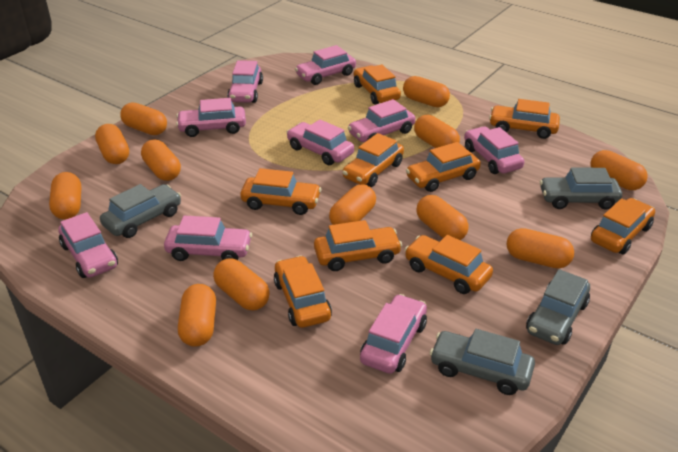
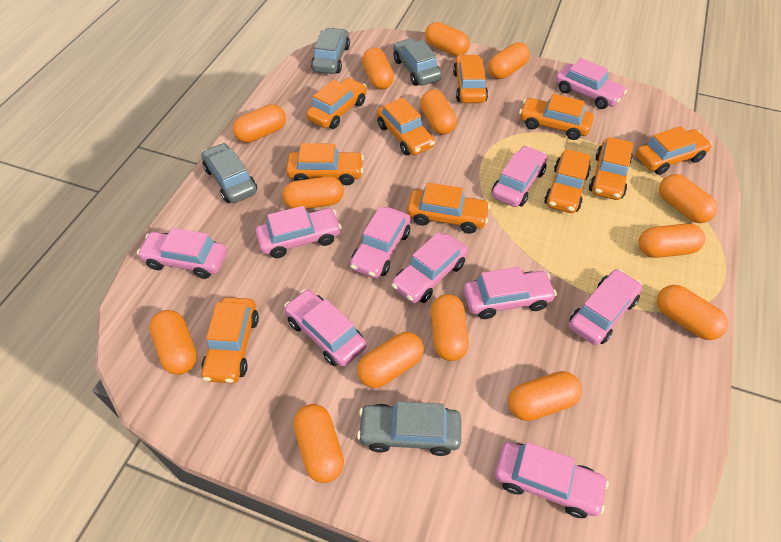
orange capsule: [49,172,81,220] [95,124,129,164] [120,103,167,135] [141,140,181,181] [178,284,216,347] [213,258,270,310] [329,184,376,225] [403,76,450,107] [414,115,460,148] [416,195,468,240] [506,228,574,269] [590,150,648,190] = 12 -> [149,310,197,375] [233,104,286,143] [283,176,344,209] [294,404,344,483] [357,332,424,388] [362,48,394,90] [420,90,457,135] [425,22,470,56] [431,294,469,361] [488,42,530,79] [508,371,582,421] [639,223,705,258] [657,285,728,340] [659,174,718,223] = 14
orange car: [241,168,322,215] [274,255,332,328] [314,220,402,271] [342,133,404,187] [354,65,401,105] [405,235,493,294] [406,142,481,192] [489,99,560,139] [591,198,655,254] = 9 -> [201,297,259,383] [286,143,364,185] [306,78,367,129] [376,98,435,155] [407,182,490,234] [453,54,488,103] [519,94,594,140] [544,149,591,213] [589,137,633,200] [636,126,712,175] = 10
pink car: [58,212,118,278] [164,216,252,261] [176,98,246,137] [227,60,263,103] [286,119,354,165] [295,45,356,85] [348,99,415,142] [360,294,427,374] [464,126,524,174] = 9 -> [137,228,227,279] [256,206,342,258] [284,289,366,367] [350,207,411,278] [392,232,468,303] [464,267,557,319] [492,146,547,207] [495,442,609,518] [555,58,627,109] [569,269,642,345] = 10

